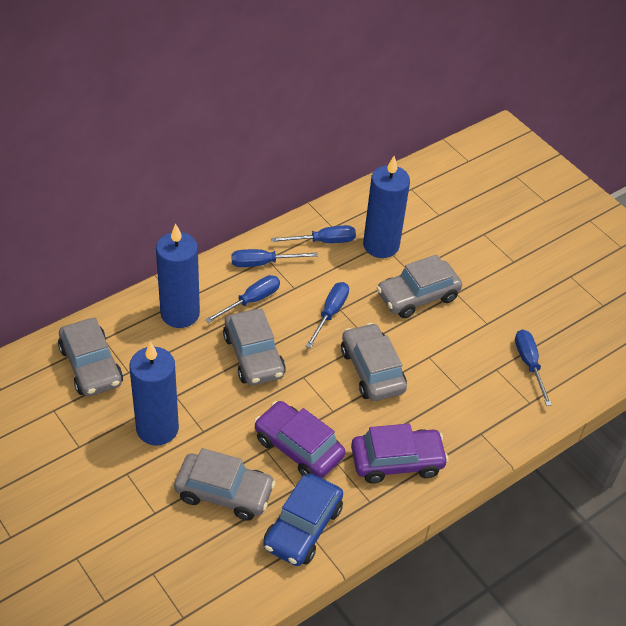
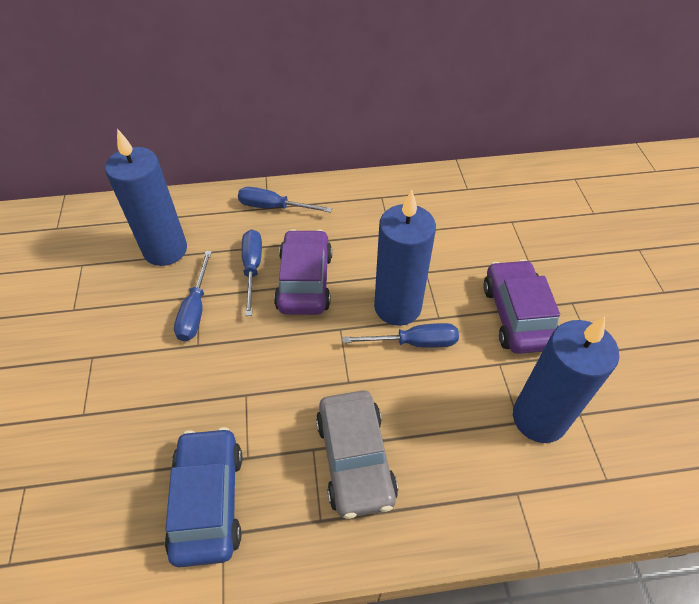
blue screwdriver: [205,275,280,323] [231,249,318,267] [271,225,356,243] [306,282,349,348] [515,329,552,406] = 5 -> [174,251,212,341] [238,187,332,213] [242,229,262,316] [343,323,459,348] = 4
grey car: [58,317,123,396] [174,448,276,521] [223,309,286,385] [341,323,407,401] [377,254,462,318] = 5 -> [316,390,398,519] = 1

